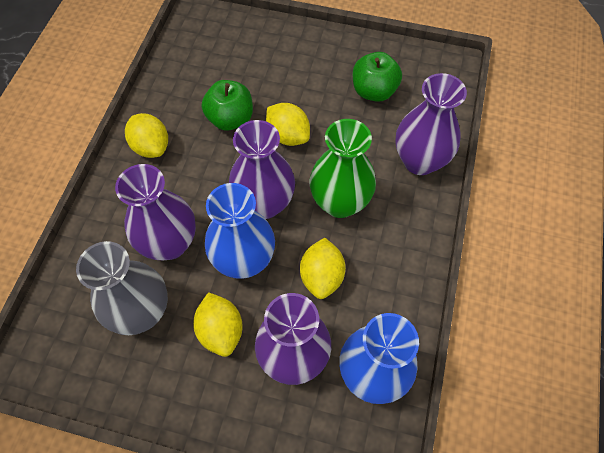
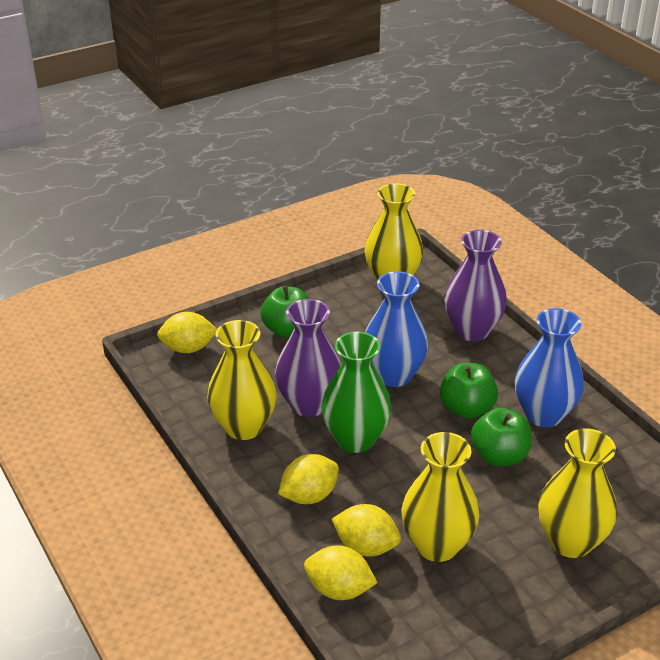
green apple: [202,80,253,131] [353,52,402,102] = 2 -> [260,286,309,338] [440,363,498,419] [471,407,532,466] = 3
grey vase: [76,241,168,335] = 1 -> none = 0
purple vase: [115,164,196,260] [229,120,295,219] [255,293,331,385] [396,73,467,175] = 4 -> [275,299,341,417] [444,230,507,341] = 2
yellow vase: none = 0 -> [207,320,277,440] [364,183,423,282] [401,432,480,562] [538,428,617,558] = 4

